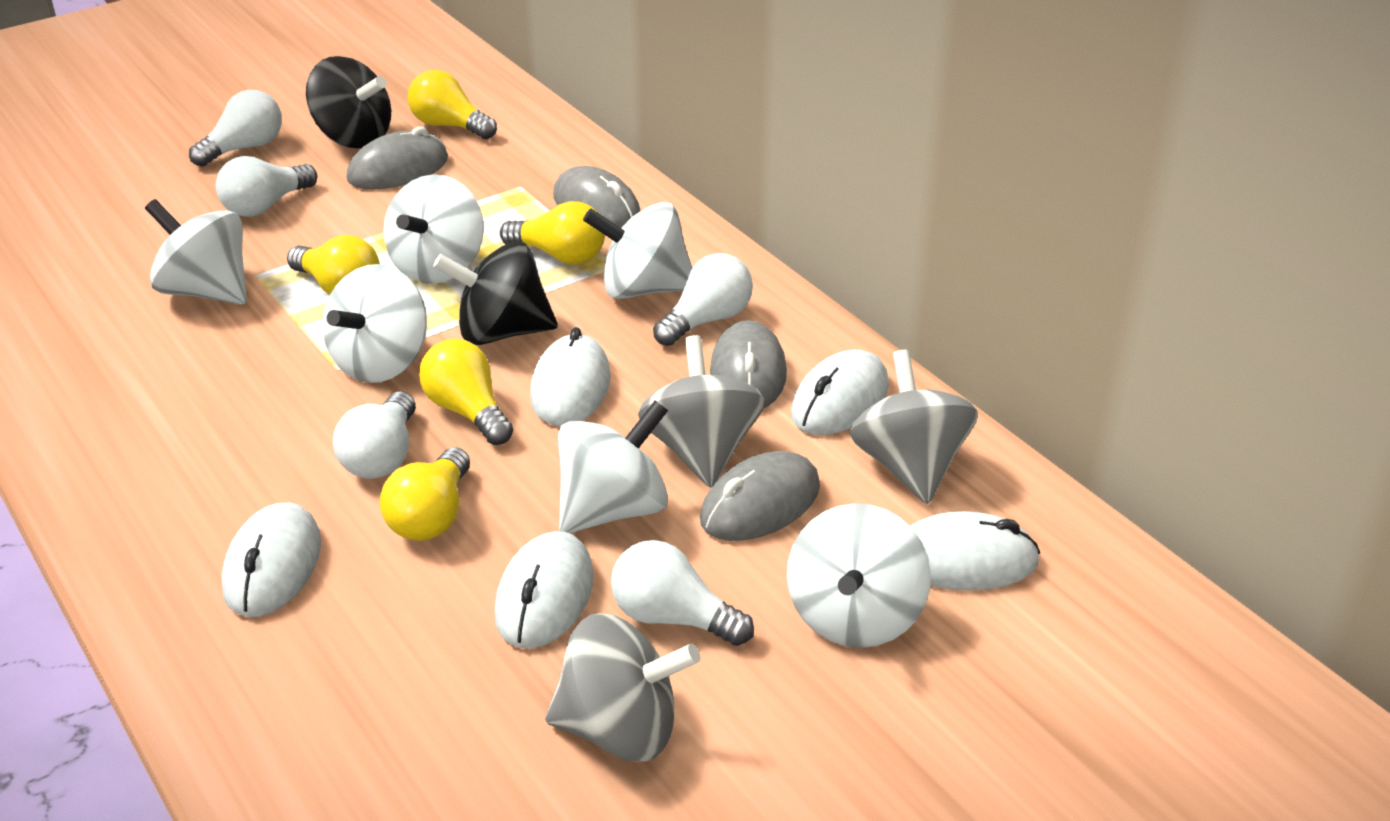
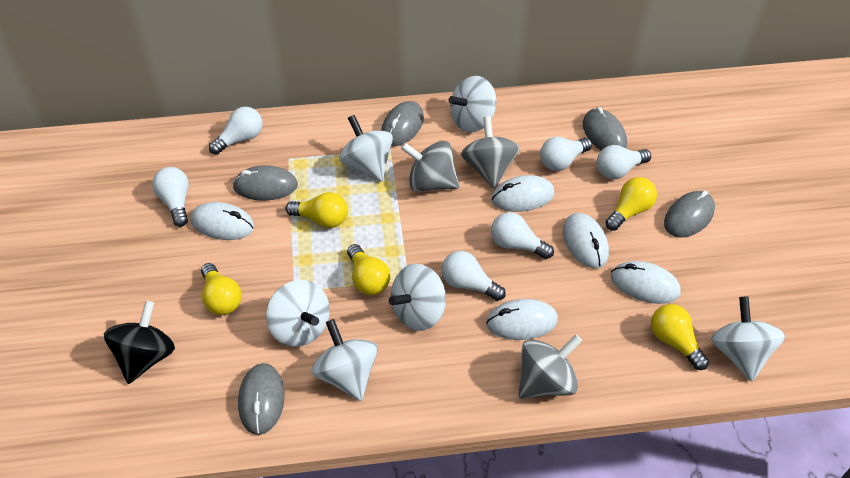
black spinning top: [306,56,391,149] [433,241,558,345] = 2 -> [104,300,175,384] = 1
grey mouse: [347,126,448,189] [553,166,640,228] [700,451,820,541] [710,320,787,408] = 4 -> [232,165,298,201] [238,363,285,435] [381,101,424,146] [583,107,627,150] [664,191,715,238] = 5
white light bulb: [189,90,282,167] [216,156,317,217] [333,391,416,479] [611,540,754,646] [653,253,753,346] = 5 -> [152,167,189,227] [209,107,262,155] [441,251,506,301] [491,212,554,259] [540,137,592,171] [597,145,651,179] = 6

